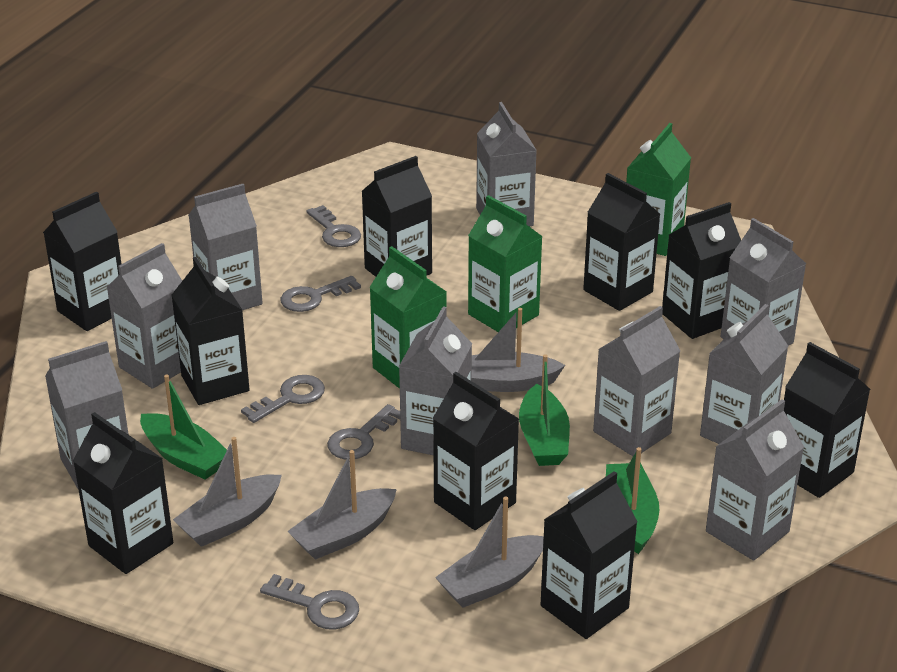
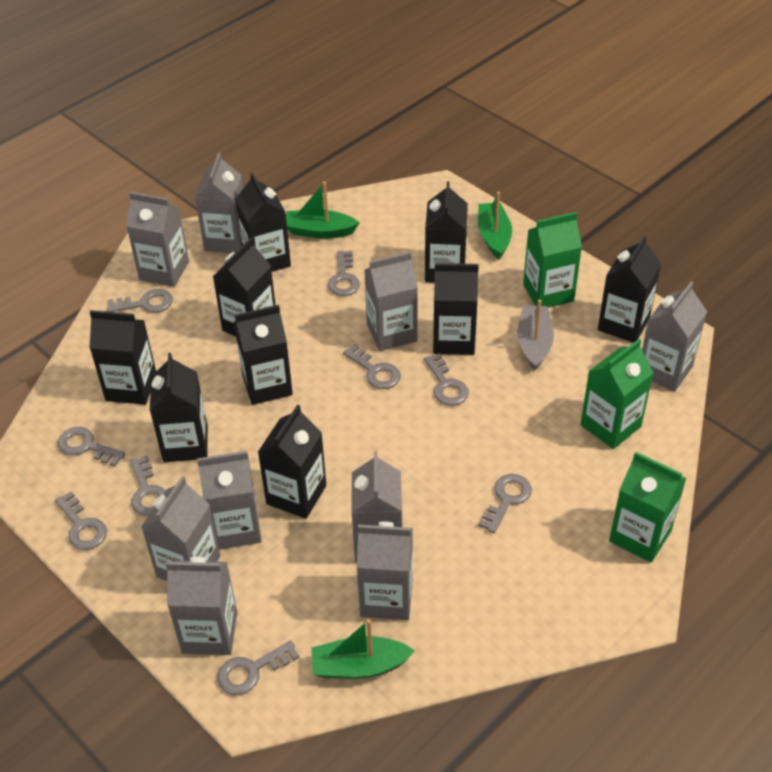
grey boat: [173,437,282,547] [287,450,397,560] [435,496,544,607] [472,308,565,392] = 4 -> [517,300,554,371] = 1
grey key: [241,375,325,423] [260,574,359,630] [281,276,361,312] [306,205,361,247] [327,404,400,459] = 5 -> [55,491,107,550] [58,427,125,467] [107,289,173,313] [130,456,166,516] [218,640,300,695] [328,251,360,296] [343,344,401,389] [424,353,469,406] [478,474,532,533] = 9

